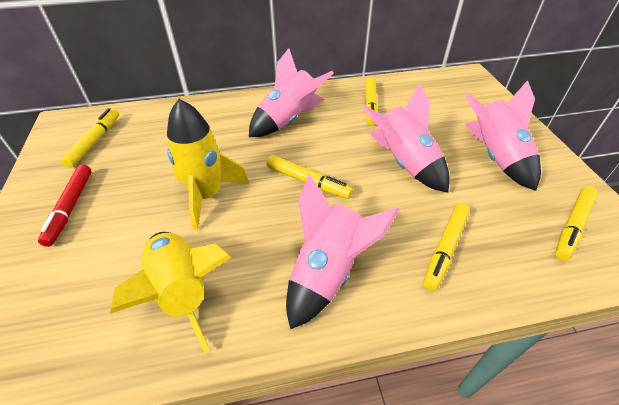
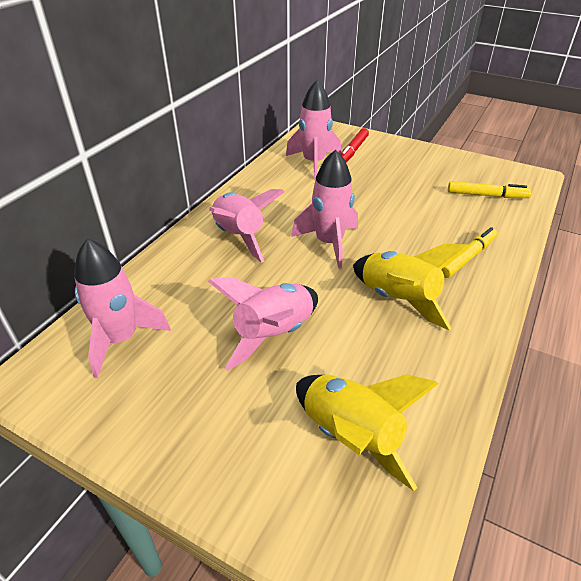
pink rocket: [249,48,334,137] [286,174,399,329] [362,83,450,193] [464,80,541,191] = 4 -> [74,239,171,378] [208,277,318,371] [209,189,284,263] [286,80,341,180] [291,149,358,269] = 5
yellow marker: [61,108,119,168] [266,155,353,199] [365,77,378,126] [423,203,470,291] [555,186,598,261] = 5 -> [441,227,497,278] [448,181,531,198] = 2

